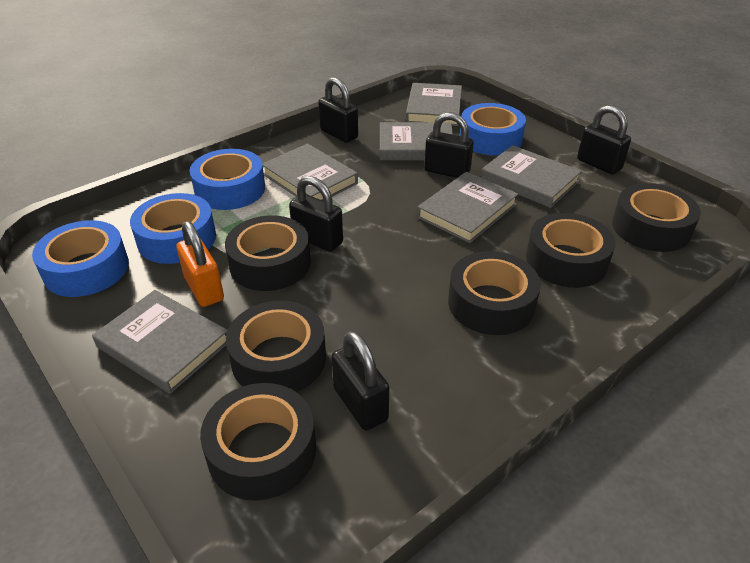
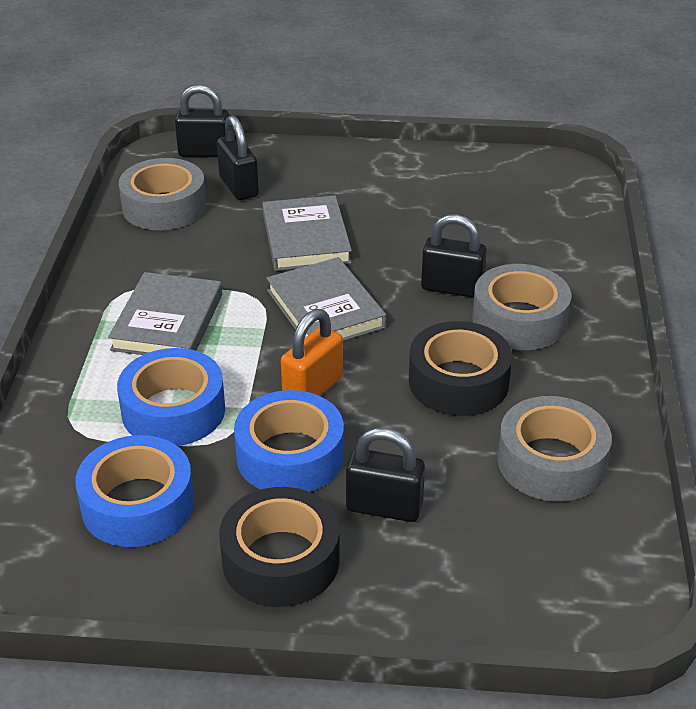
black padlock: [289,176,343,252] [318,77,358,143] [332,331,389,430] [424,112,474,178] [577,105,631,174] = 5 -> [175,84,229,157] [217,115,259,200] [346,428,425,522] [421,214,487,298] = 4
black tape: [200,383,316,500] [225,216,311,291] [226,301,326,392] [448,251,541,335] [526,213,615,288] [612,183,701,252] = 6 -> [219,487,340,607] [409,321,512,416] = 2
blue tape: [32,220,129,297] [130,193,216,264] [190,149,265,210] [460,103,526,155] = 4 -> [75,435,194,547] [117,348,225,446] [234,390,344,492] = 3
grey book: [92,290,228,394] [262,143,358,201] [380,122,453,161] [406,83,462,126] [417,172,518,243] [481,145,582,208] = 6 -> [108,272,222,355] [262,195,352,271] [267,257,386,341] = 3
grey tape: none = 0 -> [119,158,206,230] [472,264,571,350] [497,396,612,502] = 3

